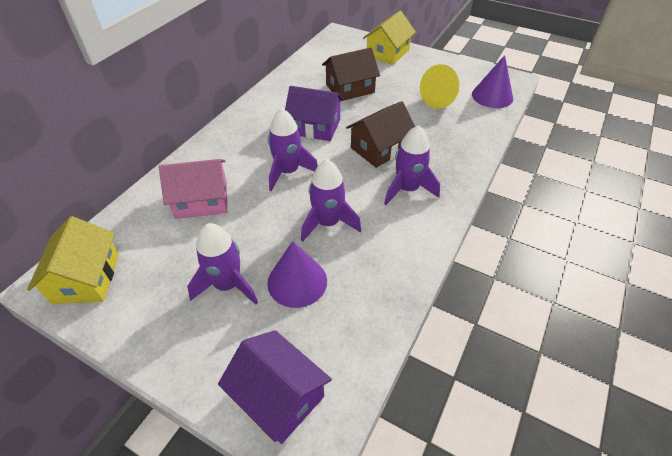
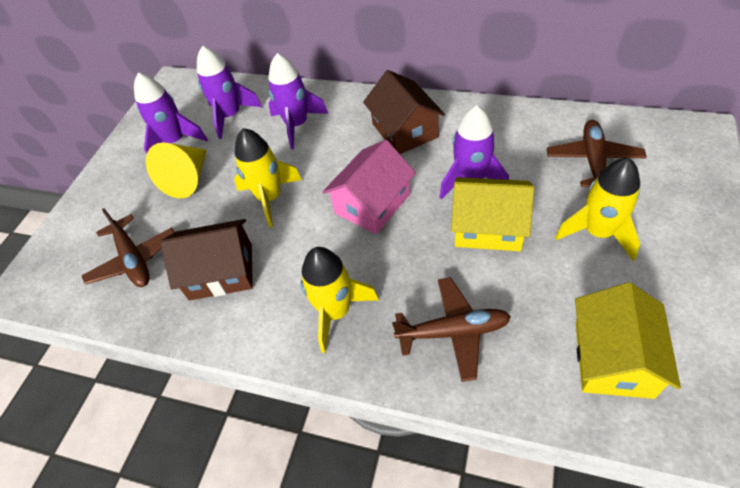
brown plane: none = 0 -> [81,208,174,287] [392,277,511,382] [547,120,647,187] = 3
purple cone: [267,241,327,308] [472,55,513,108] = 2 -> none = 0
purple house: [218,330,332,444] [285,86,344,141] = 2 -> none = 0
yellow rocket: none = 0 -> [234,128,302,228] [301,247,379,353] [555,158,640,261] = 3

